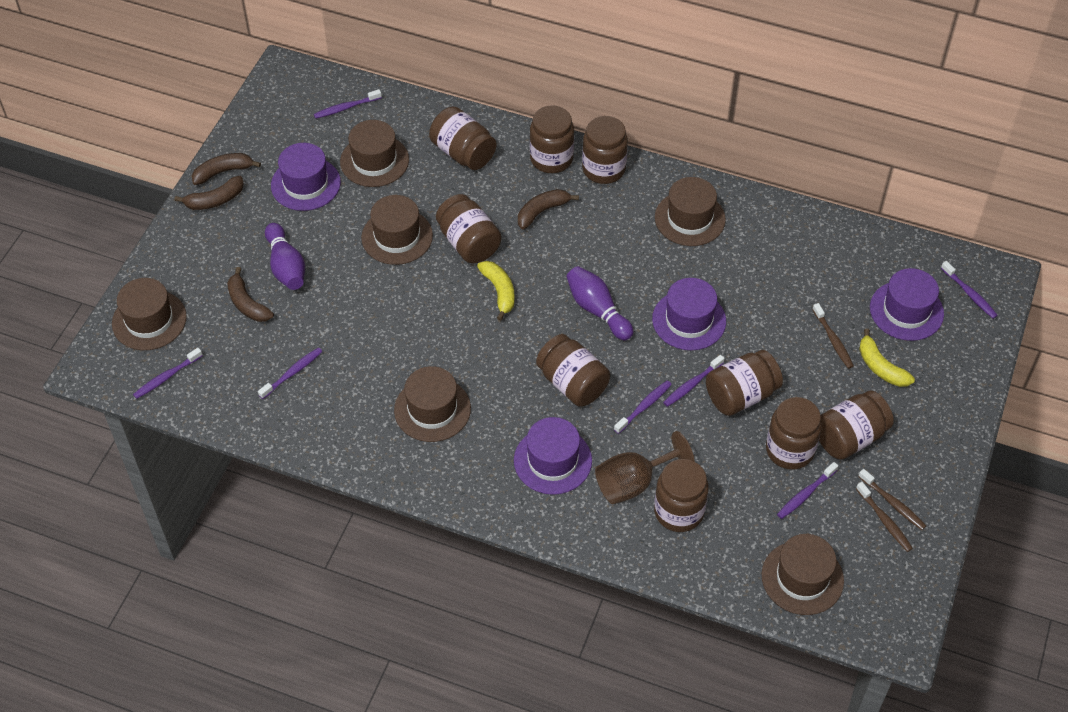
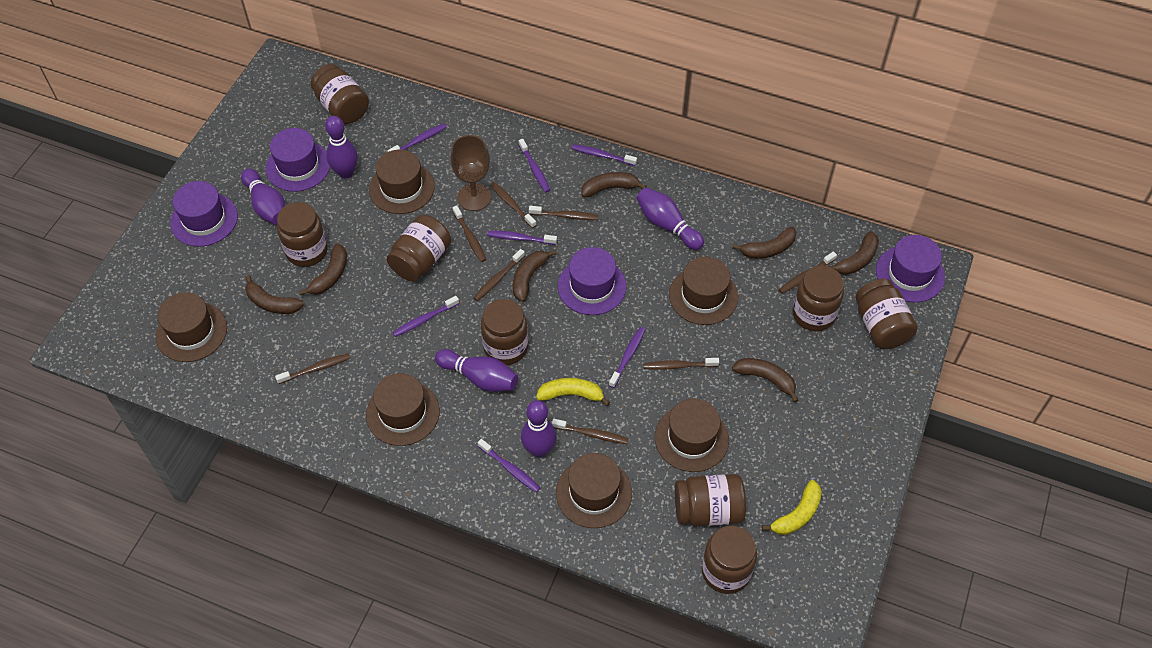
brown banana: [175,176,244,210] [192,153,261,185] [227,267,274,322] [518,189,579,229] = 4 -> [245,275,304,314] [299,244,347,296] [513,250,557,302] [581,172,647,197] [732,227,797,259] [732,358,798,403] [828,231,879,275] = 7
brown jar: [429,107,497,170] [436,194,502,263] [530,105,574,173] [536,334,610,407] [582,116,628,184] [654,459,709,532] [706,350,783,416] [766,397,822,469] [819,390,894,460] = 9 -> [277,202,328,267] [311,64,369,124] [387,215,451,282] [481,299,528,365] [675,474,746,526] [702,526,757,594] [792,266,844,331] [856,279,918,349] = 8
brown toothbrush: [812,303,854,369] [856,482,913,552] [858,469,926,530] = 3 -> [275,353,350,384] [452,205,486,262] [473,249,525,301] [490,182,536,228] [529,206,599,220] [552,419,628,444] [643,358,719,370] [779,251,837,294] = 8
purple bowling pin: [265,223,305,290] [566,266,633,340] = 2 -> [241,169,286,225] [325,116,358,179] [435,349,518,392] [521,400,556,457] [636,187,704,250] = 5

